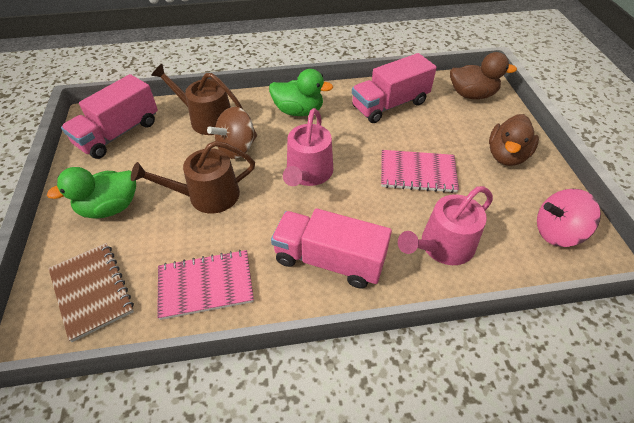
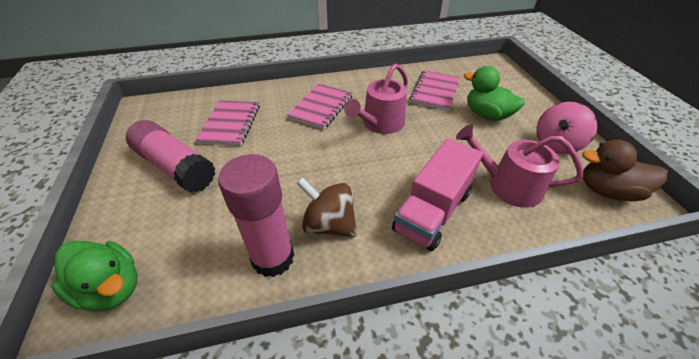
brown duck: [450,52,517,99] [489,114,539,166] = 2 -> [582,140,668,201] = 1
brown notebook: [48,243,134,342] = 1 -> none = 0
brown watering can: [131,141,255,214] [151,64,242,135] = 2 -> none = 0
pink glue stick: none = 0 -> [126,120,215,193] [218,154,294,277] = 2
pink notebook: [157,250,254,320] [381,150,459,193] = 2 -> [195,101,260,146] [287,84,352,129] [409,71,460,111] = 3
pink truck: [61,74,158,159] [271,208,392,288] [352,53,437,123] = 3 -> [392,139,483,251] = 1

